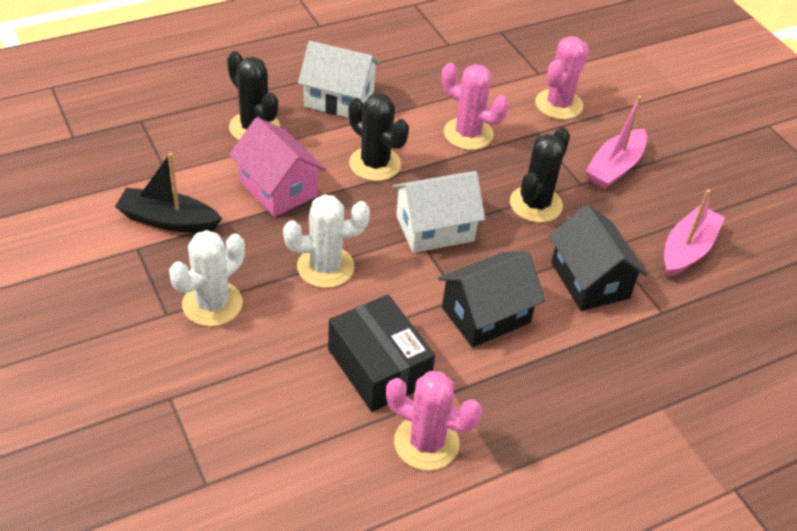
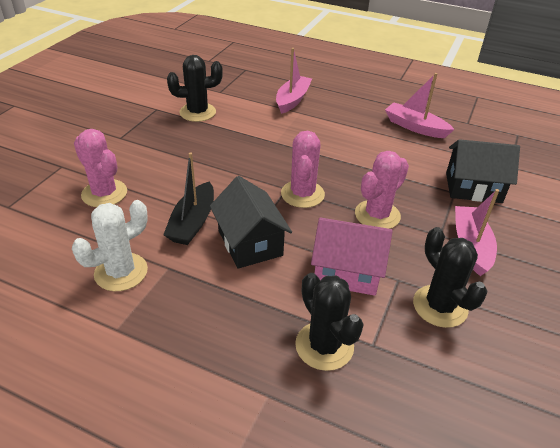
black box: [328,295,435,412] = 1 -> none = 0
pink boat: [585,96,647,189] [664,189,725,277] = 2 -> [276,48,312,114] [385,73,455,138] [455,189,499,276] = 3
white cactus: [169,230,245,327] [283,194,370,288] = 2 -> [72,200,148,291] = 1
white house: [298,41,381,117] [393,171,485,253] = 2 -> none = 0

